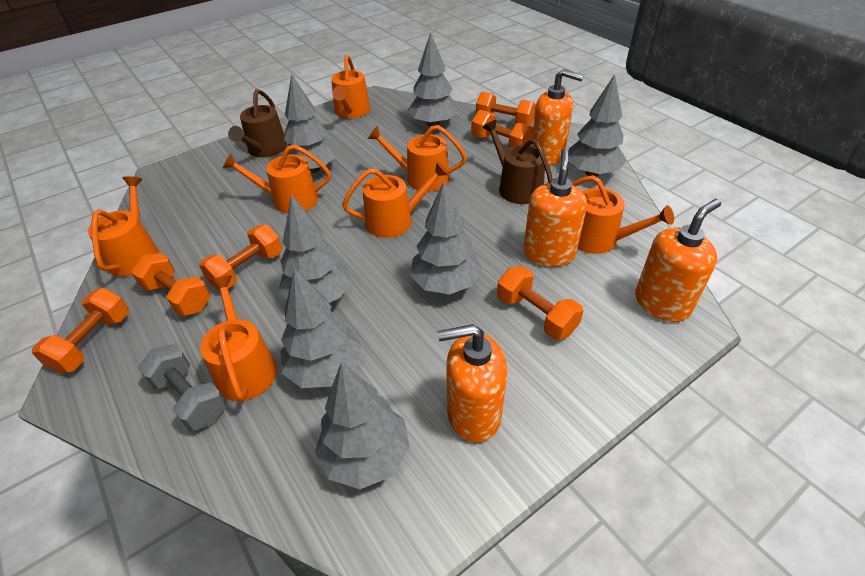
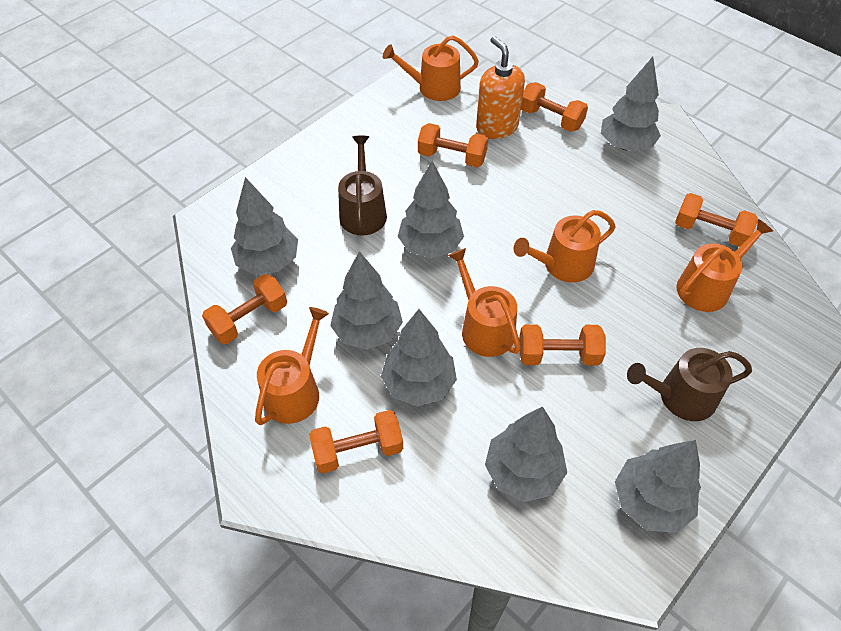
grey dumbbell: [138,344,227,431] = 1 -> none = 0
orange soap dispenser: [437,324,507,443] [523,148,587,267] [531,69,584,166] [635,199,721,322] = 4 -> [476,36,525,139] = 1
orange watering can: [88,176,159,277] [200,276,277,401] [223,145,331,214] [331,55,370,118] [342,162,449,238] [368,125,467,192] [572,175,674,254] = 7 -> [255,307,329,425] [383,35,479,101] [448,248,521,357] [514,210,616,282] [676,219,773,312] = 5

